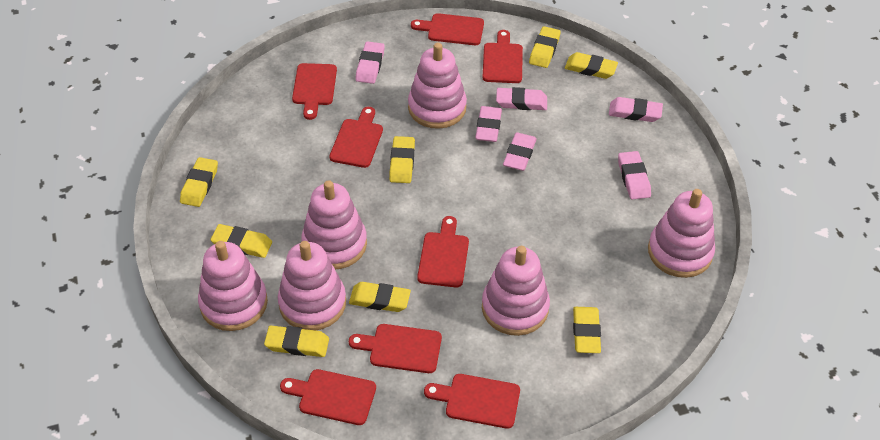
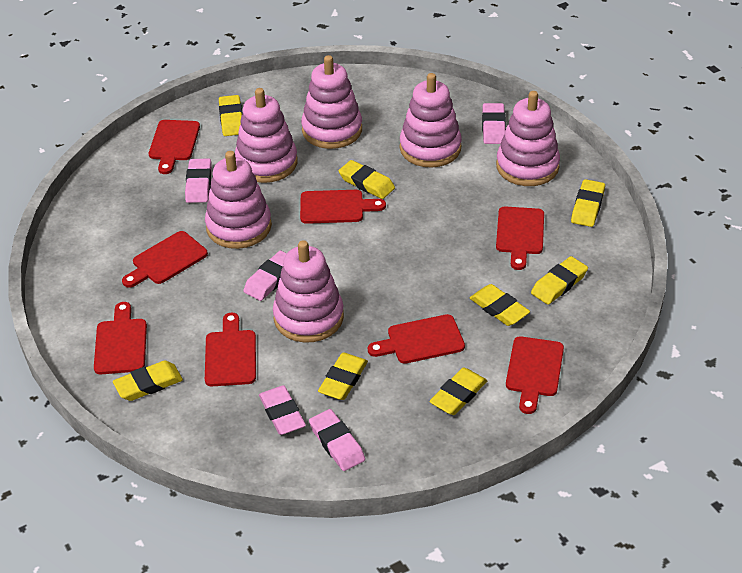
pink eraser: [356,41,385,84] [475,106,502,142] [496,87,547,110] [503,132,537,171] [609,97,663,122] [618,151,651,200] = 6 -> [185,158,212,203] [243,251,287,301] [259,385,306,435] [309,409,365,471] [482,103,506,144] = 5

